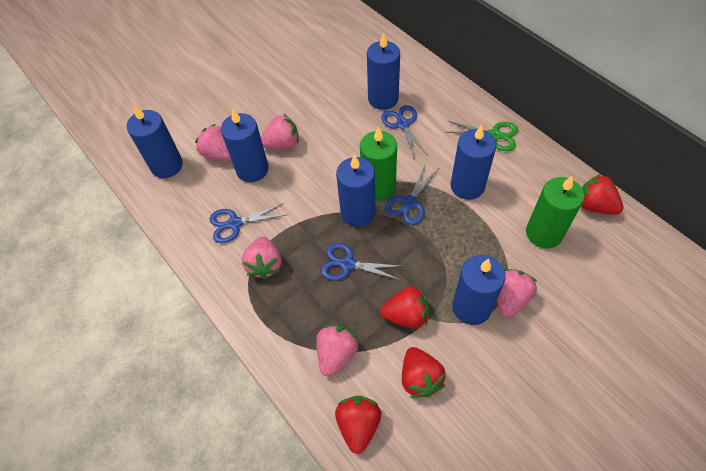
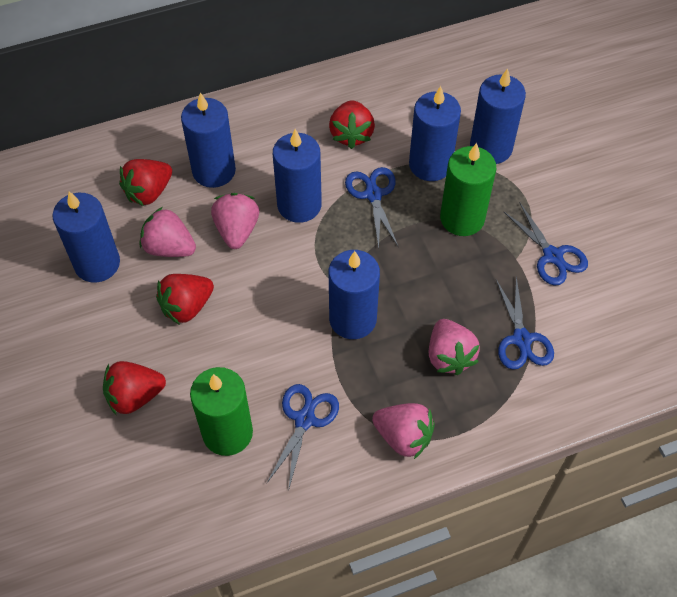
green scissors: [446,121,518,151] = 1 -> none = 0
pink strawberry: [195,124,231,161] [242,236,282,279] [261,114,299,149] [316,325,359,377] [497,269,537,317] = 5 -> [140,207,196,257] [211,193,259,249] [372,403,435,459] [429,319,480,375] = 4

